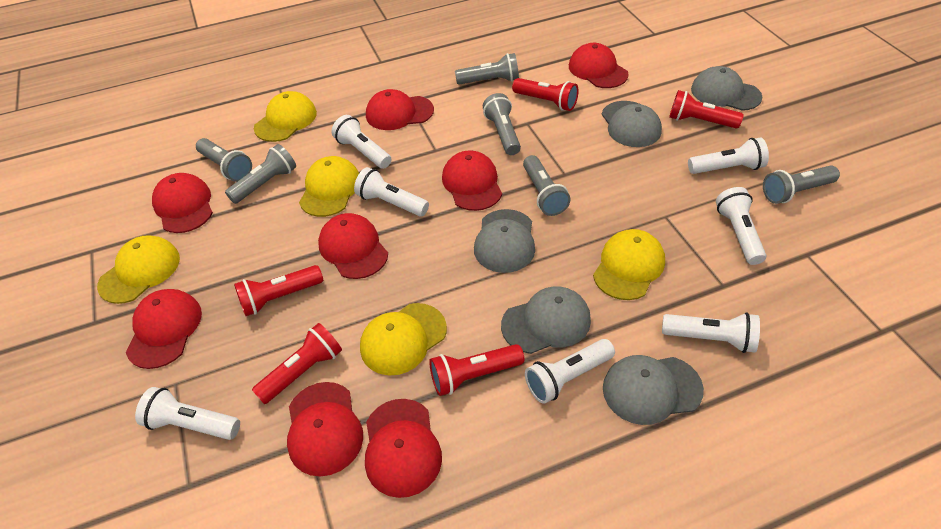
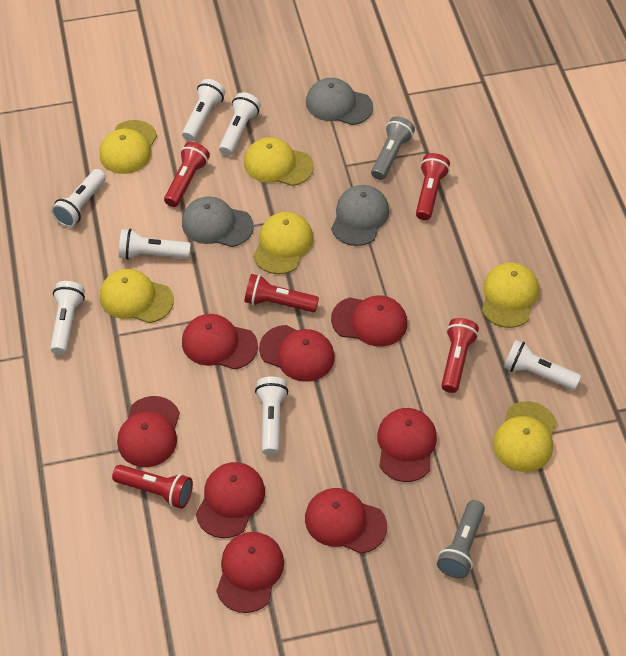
grey cap: [474,209,535,273] [501,287,591,354] [601,101,662,147] [603,355,704,425] [691,66,762,111] = 5 -> [182,196,254,247] [306,78,373,125] [331,185,389,246] = 3
grey flashlight: [196,138,252,182] [225,144,296,204] [455,53,519,84] [483,93,521,155] [523,155,571,216] [763,166,840,204] = 6 -> [371,116,415,180] [437,500,485,578] = 2
yellow cap: [97,235,180,304] [254,91,317,142] [299,156,359,217] [360,303,447,376] [593,229,665,300] = 5 -> [99,120,157,174] [100,269,174,323] [244,137,314,186] [253,212,313,274] [482,262,539,328] [493,401,557,472] = 6

